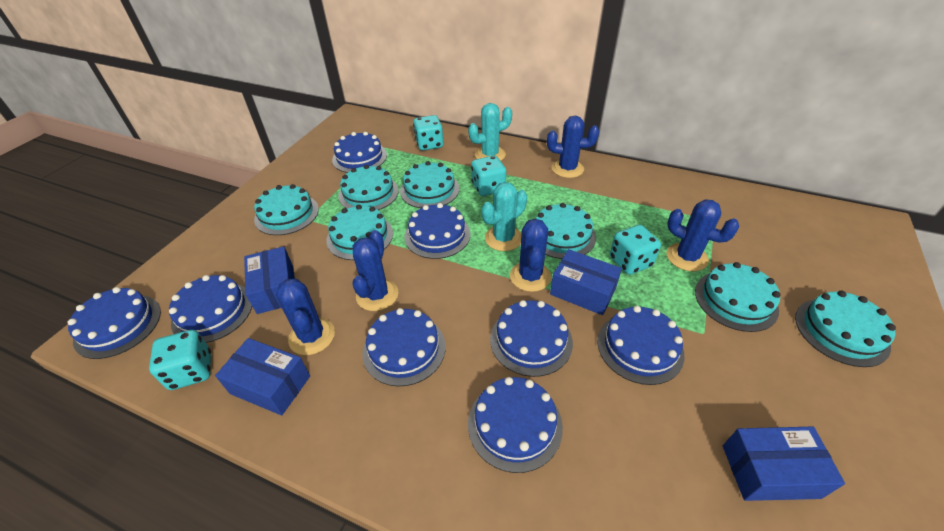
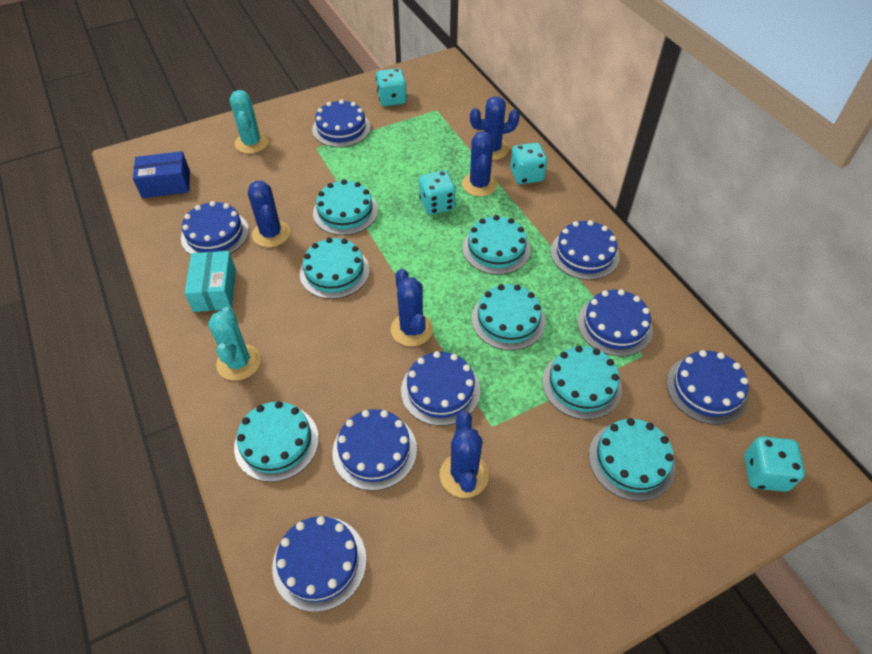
blue box: [215,338,310,416] [244,246,295,314] [550,249,622,315] [723,427,845,501] = 4 -> [133,151,190,198] = 1
turquoise box: none = 0 -> [185,251,236,312] = 1

